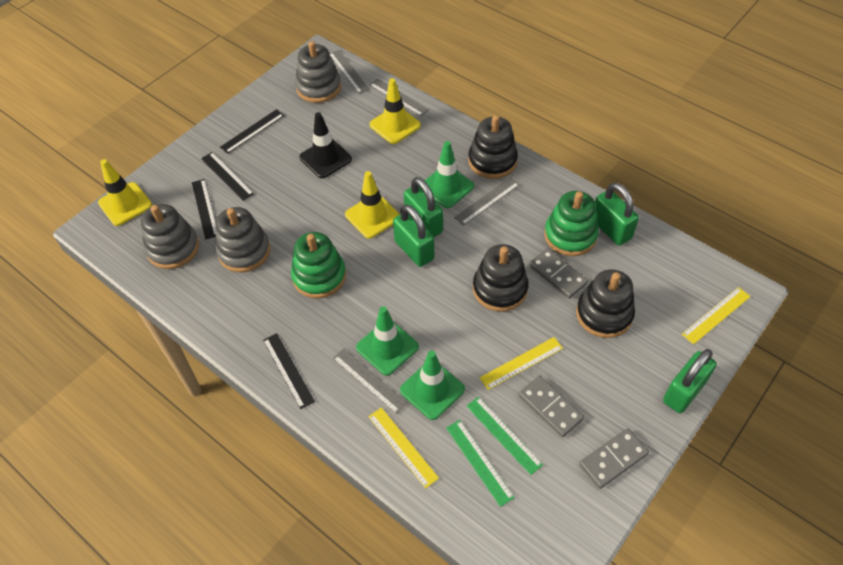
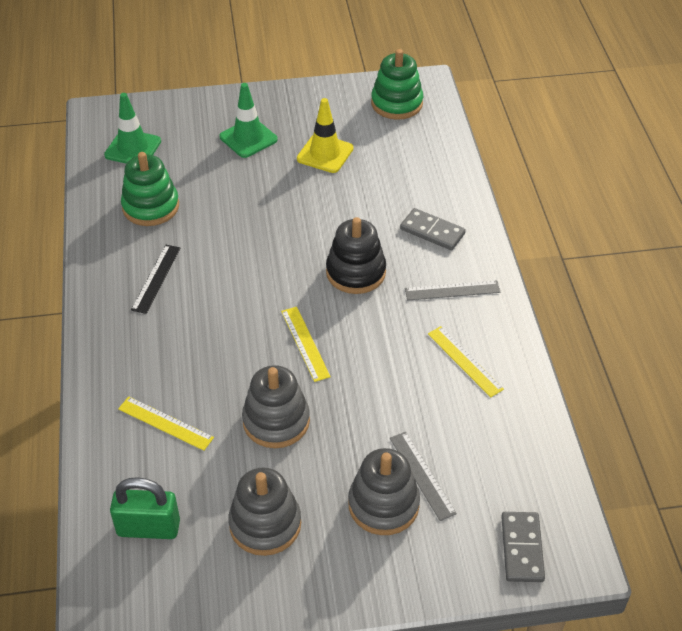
black ruler: [192,179,216,240] [201,152,254,201] [220,109,285,154] [263,333,315,409] = 4 -> [131,245,180,314] = 1
black stacking toy: [468,115,518,179] [473,244,529,312] [576,269,635,338] = 3 -> [326,217,386,294] = 1
black traffic cone: [299,112,352,178] = 1 -> none = 0
green padlock: [393,204,434,267] [404,177,443,237] [595,182,639,246] [663,349,717,413] = 4 -> [110,477,180,539] = 1
green ruler: [446,420,515,507] [467,397,543,475] = 2 -> none = 0
green traffic cone: [356,306,419,376] [400,351,465,420] [425,141,474,208] = 3 -> [104,93,161,163] [219,83,278,158] = 2
grey domino: [519,376,584,437] [529,248,588,299] [579,428,649,489] = 3 -> [400,208,466,250] [501,512,545,582] = 2
grey ruler: [329,50,370,94] [333,349,408,414] [369,78,429,117] [454,177,520,226] = 4 -> [390,432,457,521] [405,280,500,301] = 2
yellow traffic cone: [98,159,152,226] [345,171,400,239] [369,78,421,144] = 3 -> [297,98,353,173] = 1

